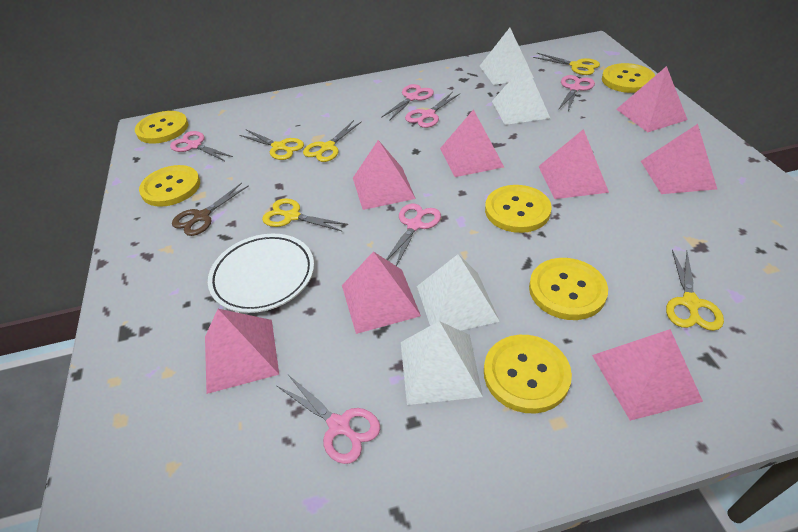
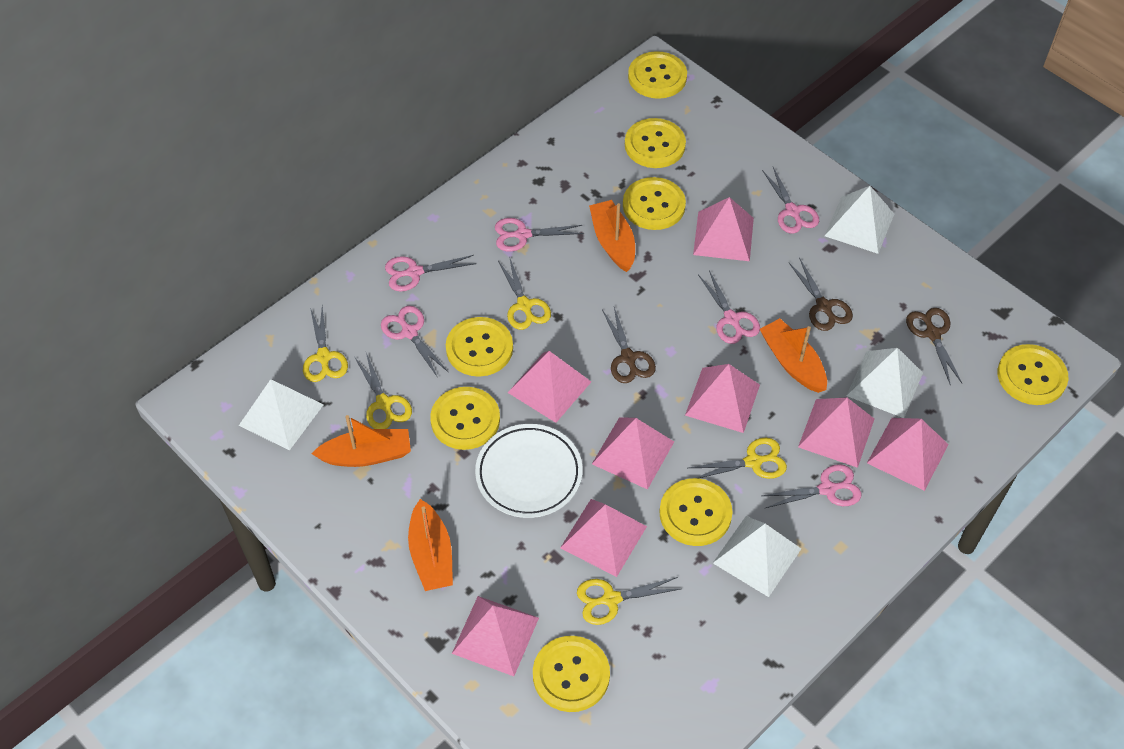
brown scissors: [172,183,249,236] = 1 -> [602,307,656,383] [789,257,853,331] [906,308,963,386] = 3
orange boat: none = 0 -> [311,415,411,467] [408,499,453,591] [589,200,635,272] [760,318,827,393] = 4
yellow button: [135,111,188,144] [139,165,200,207] [484,335,572,414] [485,185,552,233] [529,258,608,320] [602,63,655,93] = 6 -> [430,387,500,450] [446,317,513,377] [533,636,610,712] [623,177,686,230] [625,118,686,168] [628,51,687,99] [659,478,732,546] [997,344,1068,405] = 8

